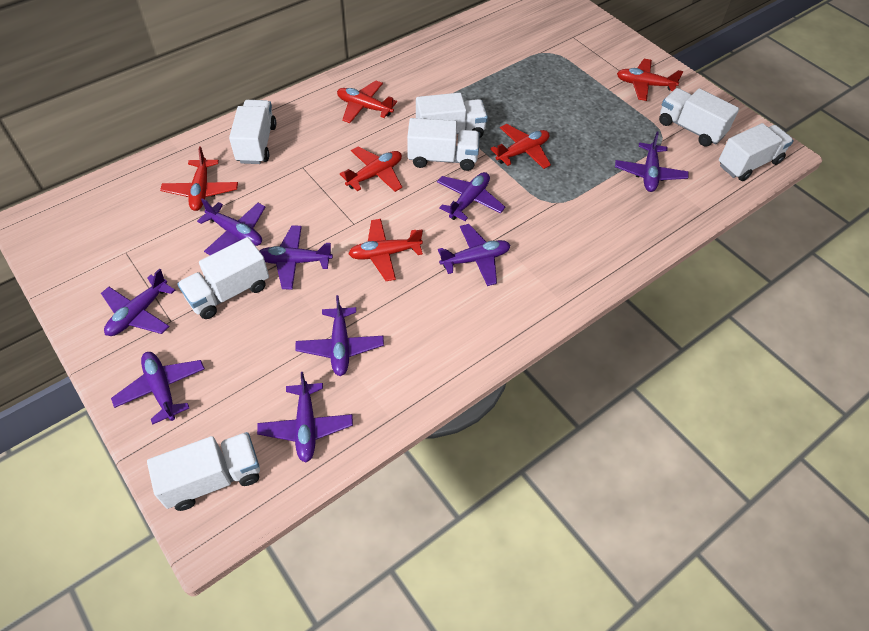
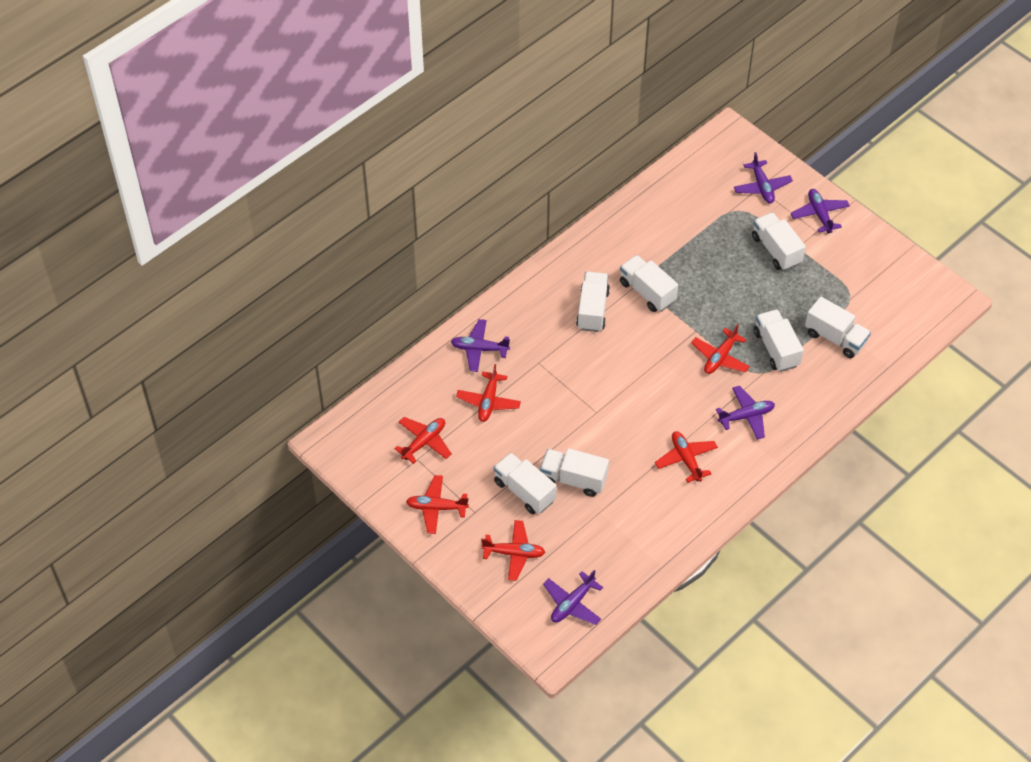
purple plane: [101,269,175,336] [111,352,205,424] [197,198,265,255] [257,372,353,463] [259,226,333,289] [295,295,384,376] [437,172,505,221] [438,224,510,286] [615,132,688,192] = 9 -> [451,319,510,372] [543,570,603,625] [716,386,775,440] [734,152,793,204] [791,189,850,233] = 5

